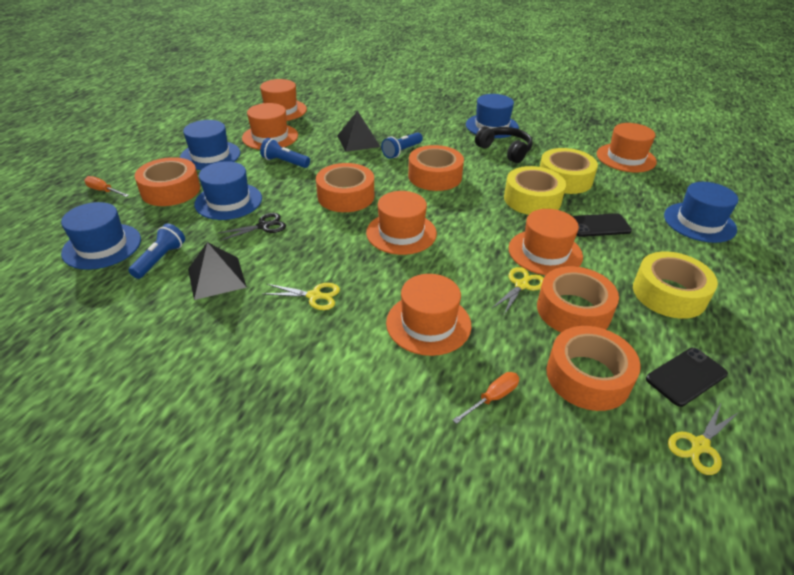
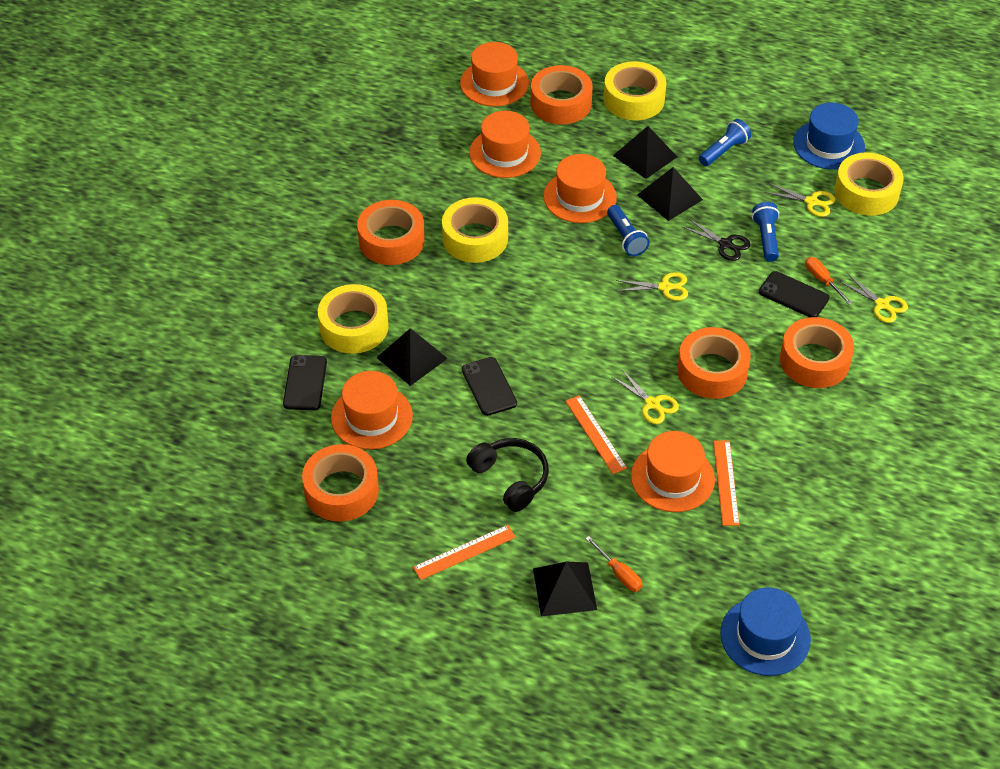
black phone: [572,213,632,237] [646,348,728,407] = 2 -> [283,355,327,410] [462,357,517,416] [759,271,830,317] = 3
black pyramid: [188,242,247,300] [337,111,380,152] = 2 -> [376,329,448,386] [533,562,597,616] [613,126,677,179] [637,167,703,221] = 4
blue hat: [61,202,141,270] [180,120,240,170] [194,161,262,220] [466,94,519,138] [664,182,739,243] = 5 -> [720,588,811,676] [793,103,865,170] = 2
orange hat: [242,103,298,150] [260,79,307,121] [366,191,437,255] [386,274,471,356] [509,209,583,275] [597,123,657,172] = 6 -> [331,371,413,449] [460,42,529,106] [469,111,541,178] [543,154,617,223] [631,431,715,512] = 5
orange ruler: none = 0 -> [413,525,516,580] [565,395,627,474] [713,440,740,526] = 3
yellow scissors: [264,283,340,310] [491,267,544,315] [668,404,739,475] = 3 -> [612,370,679,424] [616,272,688,301] [765,183,836,217] [839,274,908,323] = 4
yellow tape: [504,166,566,215] [540,148,598,194] [633,251,718,319] = 3 -> [318,284,389,354] [442,197,508,263] [604,62,666,120] [834,152,904,216] = 4

